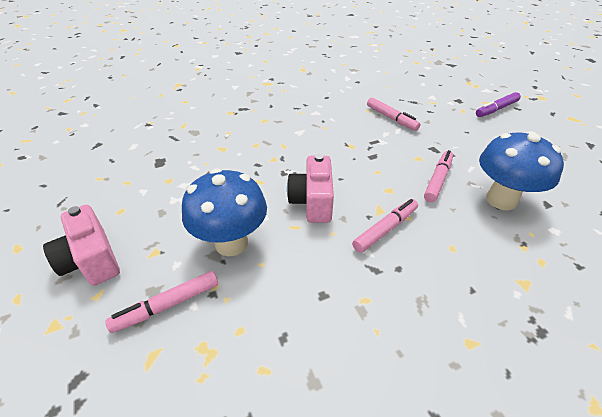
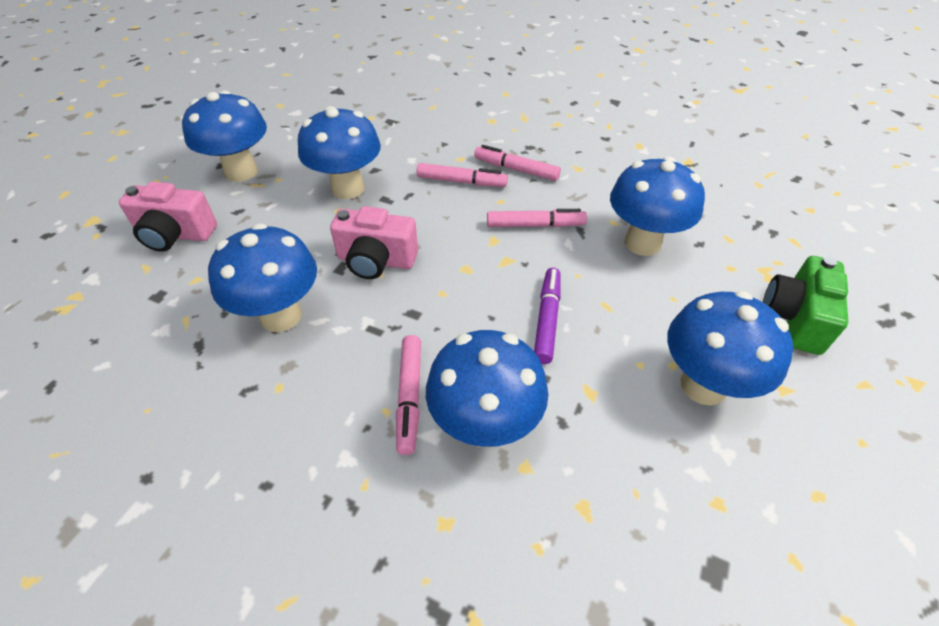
blue mushroom: [182,169,267,256] [479,131,564,210] = 2 -> [182,90,267,182] [208,223,317,332] [298,106,381,199] [426,330,548,448] [610,157,705,256] [667,291,793,406] = 6
green camera: none = 0 -> [763,256,848,355] = 1

